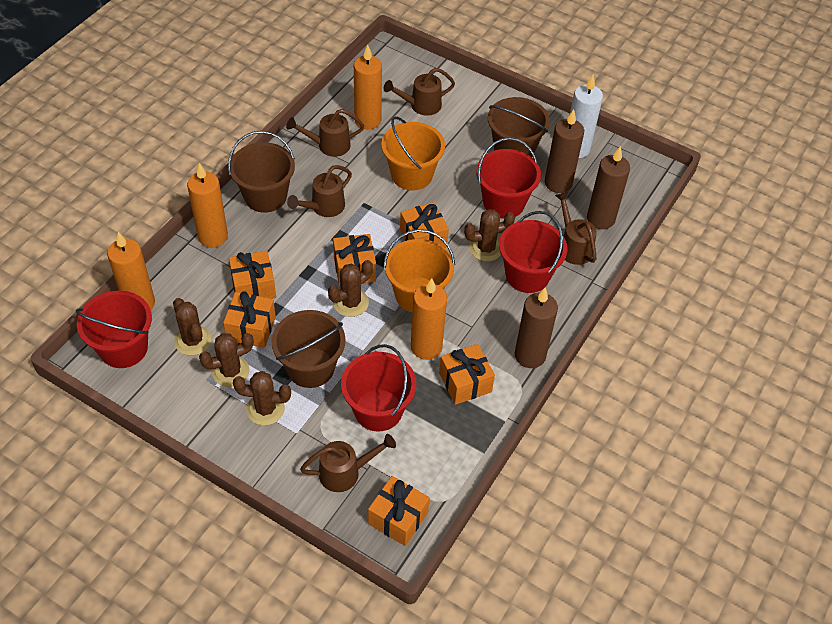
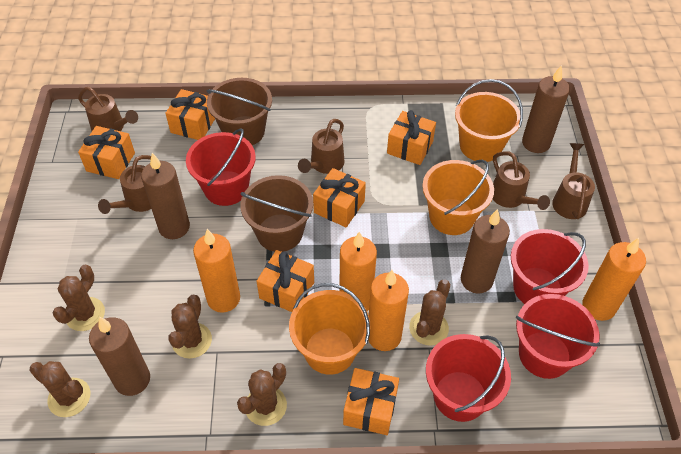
brown bucket: [228,131,295,213] [271,310,345,388] [488,97,550,157] = 3 -> [207,78,272,145] [240,175,313,252] = 2
brown candle: [515,288,558,368] [545,109,584,193] [587,146,630,229] = 3 -> [89,317,150,396] [141,153,190,239] [461,209,510,294] [522,65,570,153] = 4
orange bucket: [381,117,445,191] [383,229,455,312] = 2 -> [289,283,370,375] [422,160,494,235] [455,79,523,162] = 3
white candle: [570,75,603,158] = 1 -> none = 0

